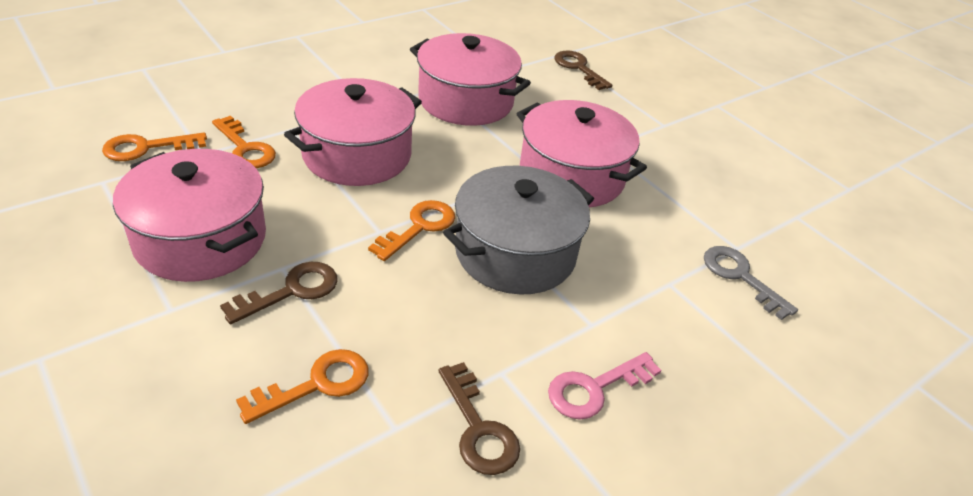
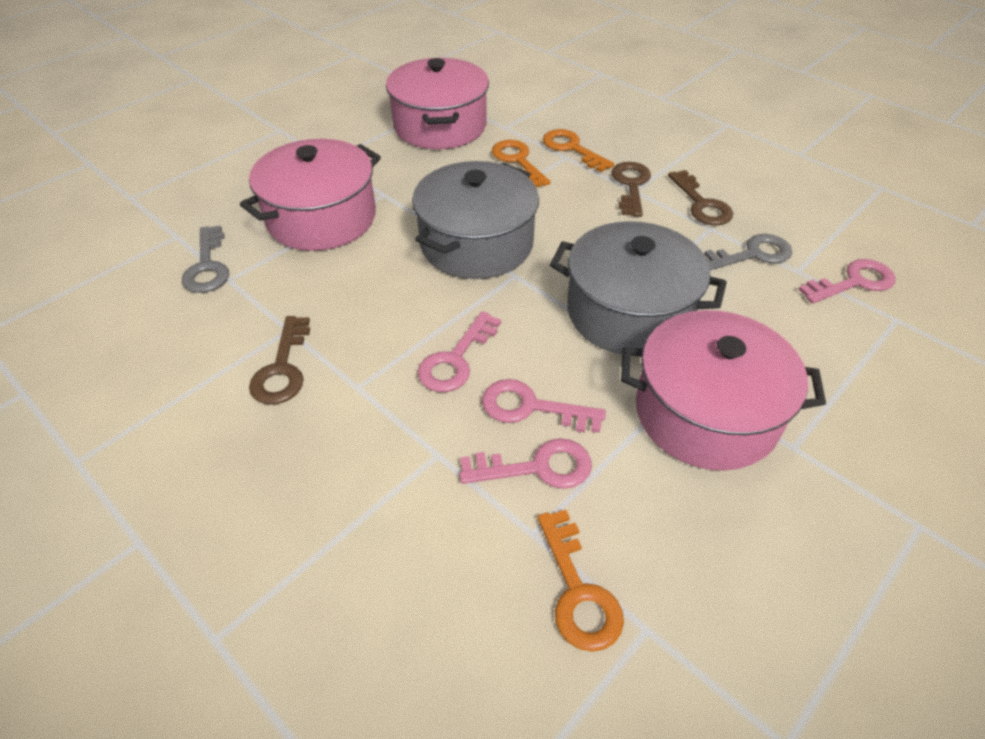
grey key: [704,246,798,320] = 1 -> [182,225,229,293] [704,234,792,270] = 2
grey pot: [443,166,594,295] = 1 -> [412,161,539,279] [550,221,727,354] = 2
orange key: [102,132,207,161] [212,116,276,168] [236,349,368,424] [368,200,455,261] = 4 -> [492,140,550,187] [537,510,624,652] [543,129,614,172] = 3
pink key: [548,352,662,420] = 1 -> [417,311,501,392] [459,438,592,489] [482,379,606,433] [798,259,895,304] = 4
pink pot: [113,149,266,282] [284,78,422,186] [410,33,531,126] [517,100,647,207] = 4 -> [240,139,381,251] [386,58,489,149] [621,310,826,471] = 3

